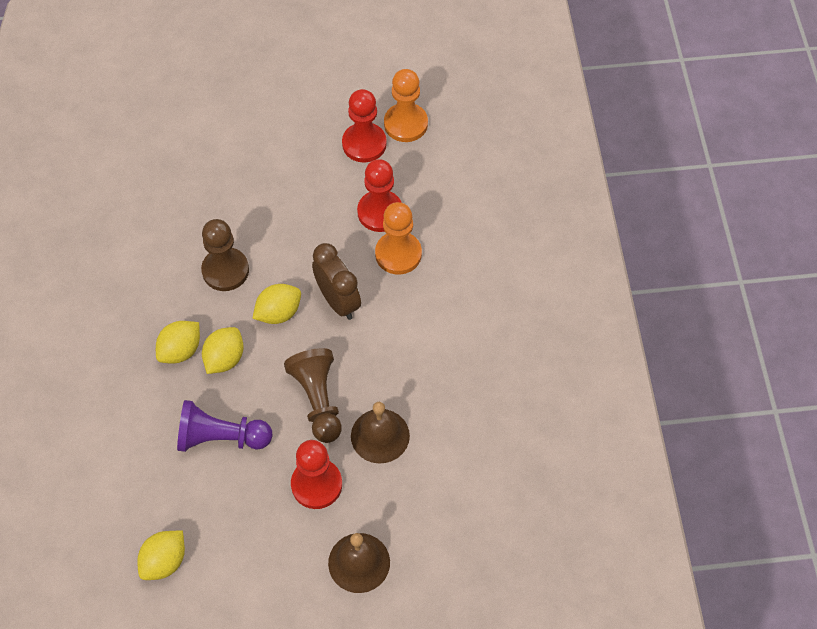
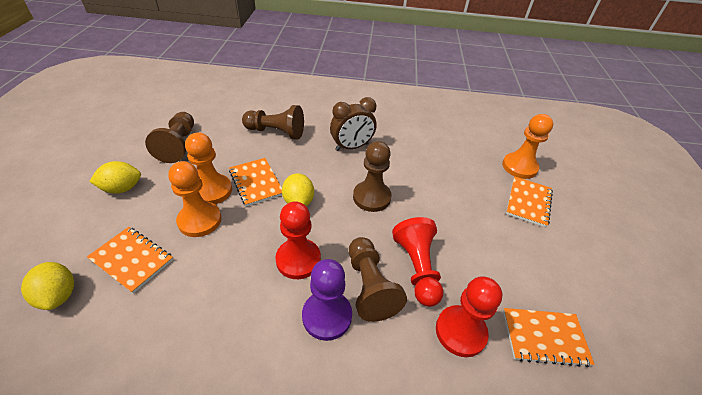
brown bell: [328,533,390,593] [351,402,410,464] = 2 -> none = 0
brown pawn: [201,219,249,291] [284,348,341,443] = 2 -> [145,112,194,163] [242,105,304,140] [349,237,407,322] [353,141,391,212] = 4
orange notebook: none = 0 -> [87,227,173,293] [229,158,282,206] [503,308,595,367] [506,176,553,227] = 4
orange pawn: [375,202,422,274] [384,69,428,142] = 2 -> [168,161,222,237] [185,133,232,204] [502,114,553,179] = 3
yellow lemon: [137,531,185,580] [156,321,200,364] [202,327,244,374] [252,284,301,324] = 4 -> [21,262,74,310] [89,161,141,194] [282,173,314,206] = 3

